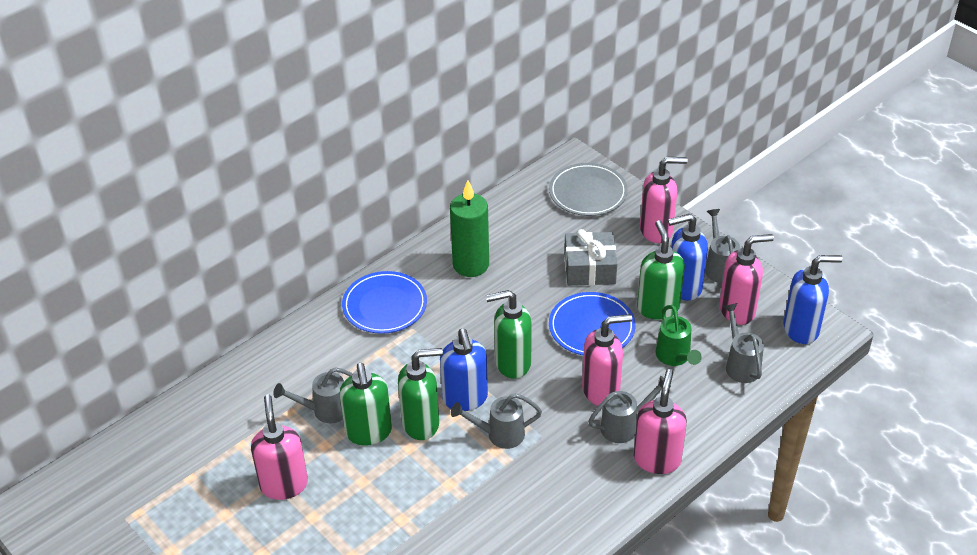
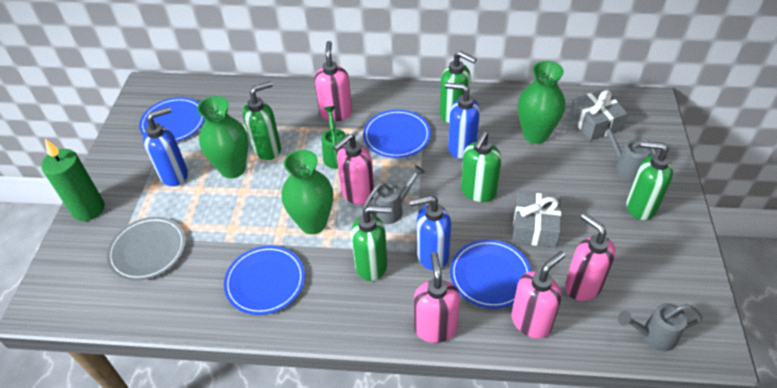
blue plate: [342,271,427,334] [549,292,636,355] = 2 -> [139,97,205,142] [224,246,305,315] [363,109,431,158] [450,239,531,309] = 4
green soap dispenser: [340,363,392,446] [398,348,443,440] [486,290,532,379] [637,220,685,320] = 4 -> [243,81,281,160] [351,205,392,281] [440,51,477,123] [461,131,502,202] [626,141,673,220] = 5
green vase: none = 0 -> [197,96,248,178] [282,150,333,234] [518,61,565,144] = 3
grey gift: [564,229,617,286] = 1 -> [512,192,561,248] [569,89,628,141] = 2
grey watering can: [273,367,353,423] [451,393,542,449] [588,376,671,443] [705,209,740,283] [723,303,764,383] = 5 -> [363,165,425,224] [600,121,656,181] [618,303,702,351] = 3

